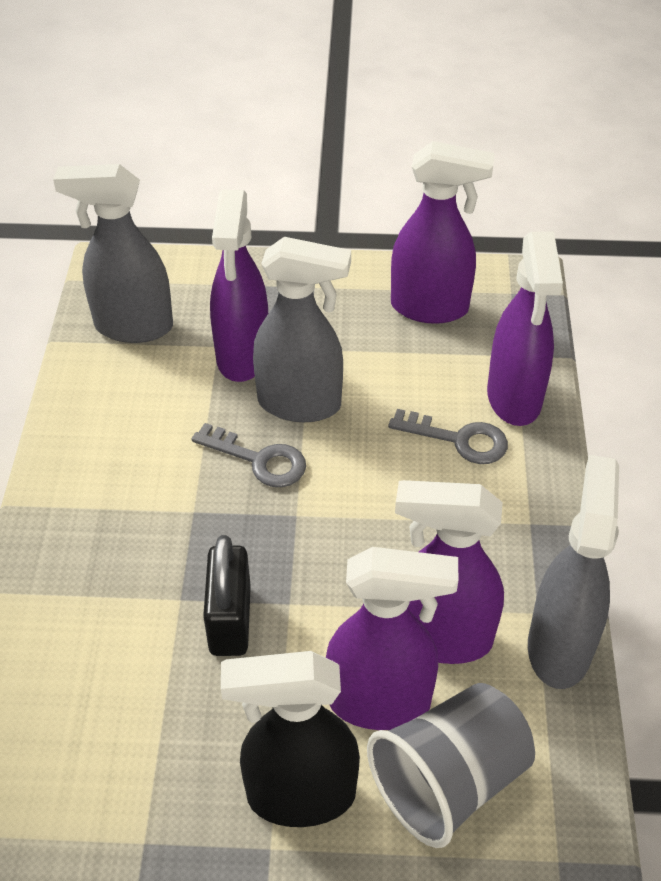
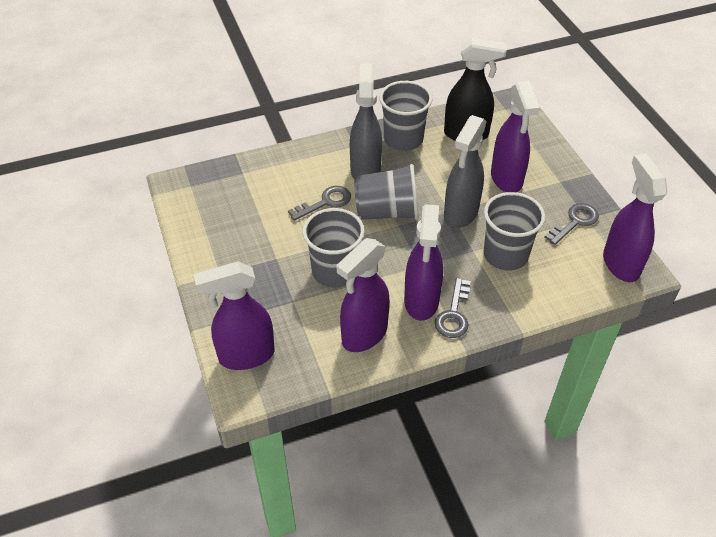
black padlock: [203,535,251,656] = 1 -> none = 0
grey cup: [367,683,535,848] = 1 -> [303,208,365,288] [354,164,418,220] [379,81,433,151] [483,192,545,271] = 4
grey key: [191,423,306,487] [388,409,508,464] = 2 -> [288,186,351,221] [434,278,471,338] [545,203,599,245] = 3
grey spray bottle: [53,164,173,343] [253,237,351,422] [528,455,619,689] = 3 -> [350,63,382,180] [444,115,487,228] = 2

